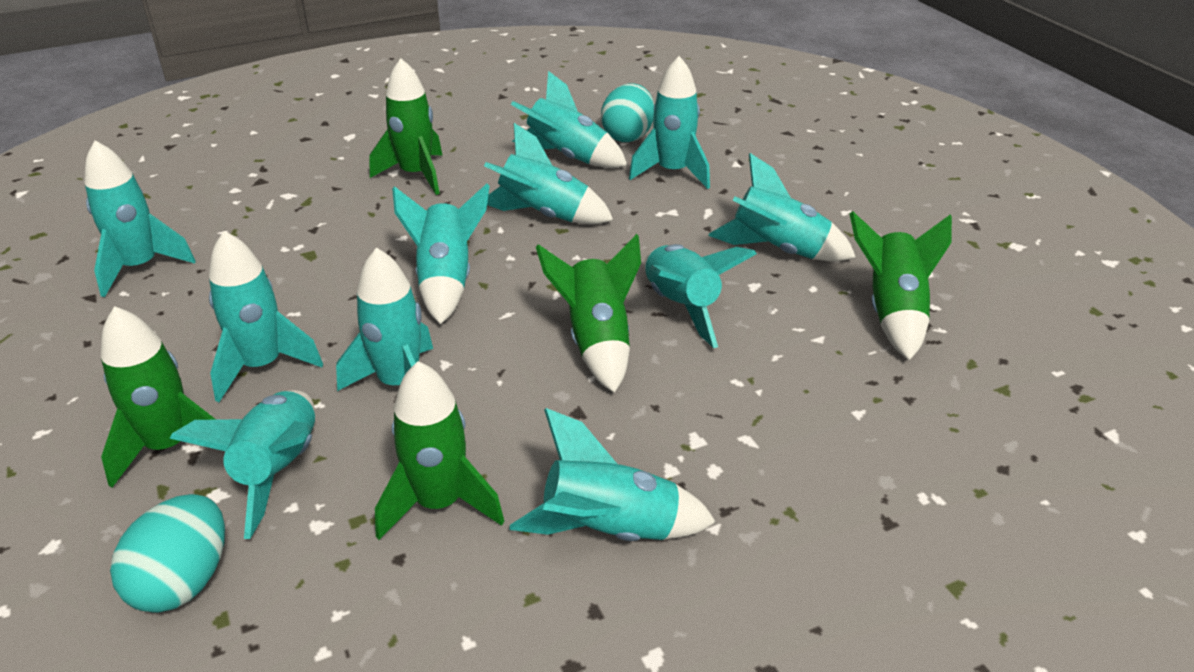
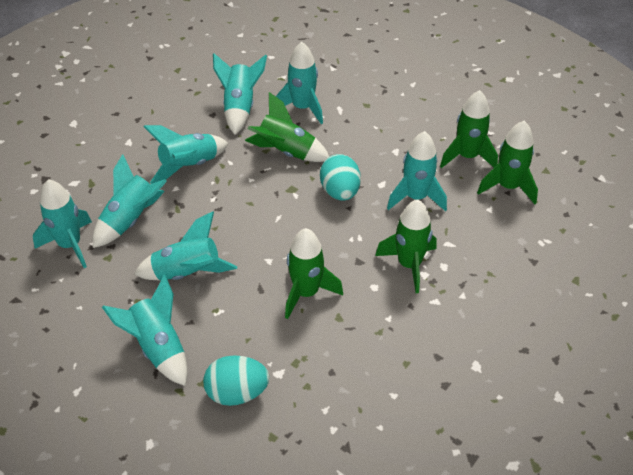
turquoise rocket: [84,140,196,297] [170,390,315,539] [209,231,323,402] [336,247,433,391] [392,184,489,325] [484,123,613,224] [510,408,716,541] [511,71,628,168] [629,56,710,189] [645,244,757,348] [708,153,856,261] = 11 -> [33,179,92,268] [93,154,167,248] [102,275,188,386] [134,212,237,281] [143,125,228,184] [213,53,267,135] [276,42,323,124] [387,131,447,211] = 8

